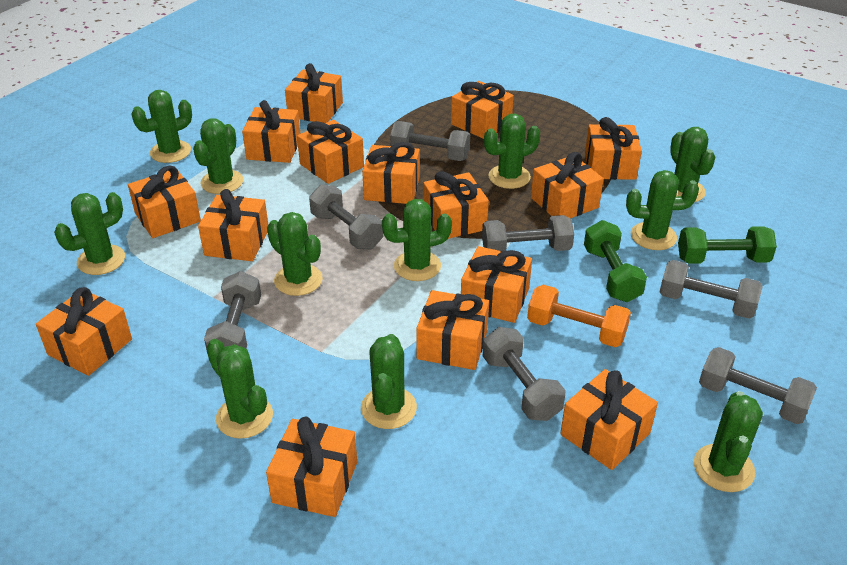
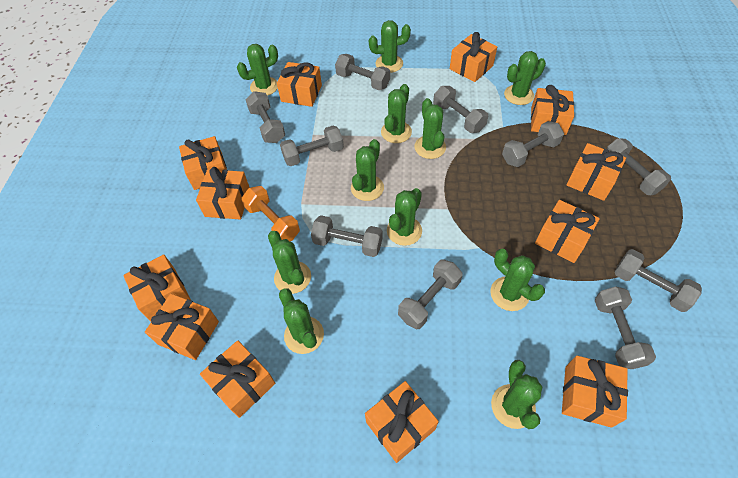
green dumbbell: [584,220,647,302] [678,226,777,264] = 2 -> none = 0
grey dumbbell: [204,271,261,350] [309,184,383,249] [390,121,470,161] [482,215,574,251] [483,327,566,421] [660,260,762,319] [699,347,817,424] = 7 -> [245,91,285,143] [280,126,344,166] [311,215,383,257] [335,54,390,90] [398,259,463,329] [433,86,488,133] [502,121,564,167] [595,286,656,369] [606,138,671,195] [614,249,702,312] = 10
orange gift: [36,287,132,376] [128,165,201,238] [198,189,268,261] [242,100,300,163] [266,416,357,517] [285,63,343,123] [297,120,364,184] [362,142,420,204] [416,290,489,370] [423,171,489,239] [451,81,514,139] [461,246,532,323] [531,152,604,218] [560,369,658,470] [585,117,642,180] = 15 -> [123,254,191,321] [145,294,219,360] [179,136,227,190] [196,167,250,219] [200,340,275,418] [277,62,322,107] [365,381,439,463] [450,32,497,82] [531,85,574,135] [535,200,600,263] [562,356,628,428] [566,143,626,201] = 12

